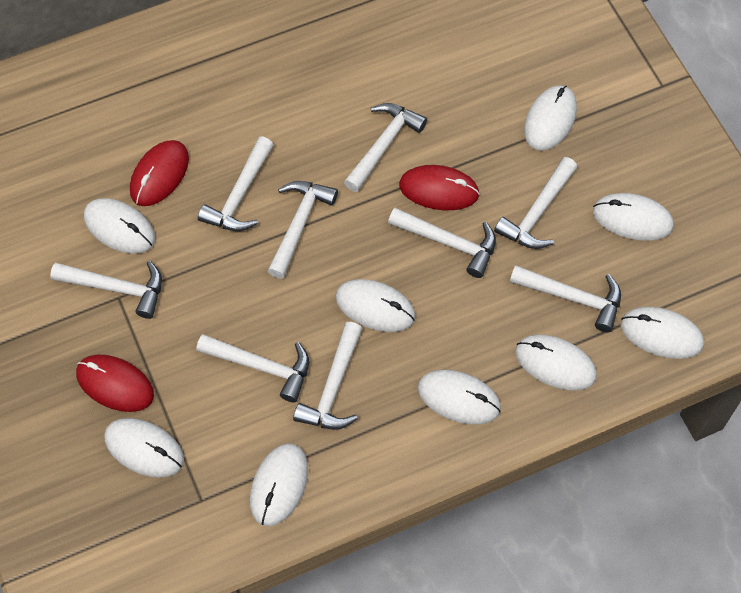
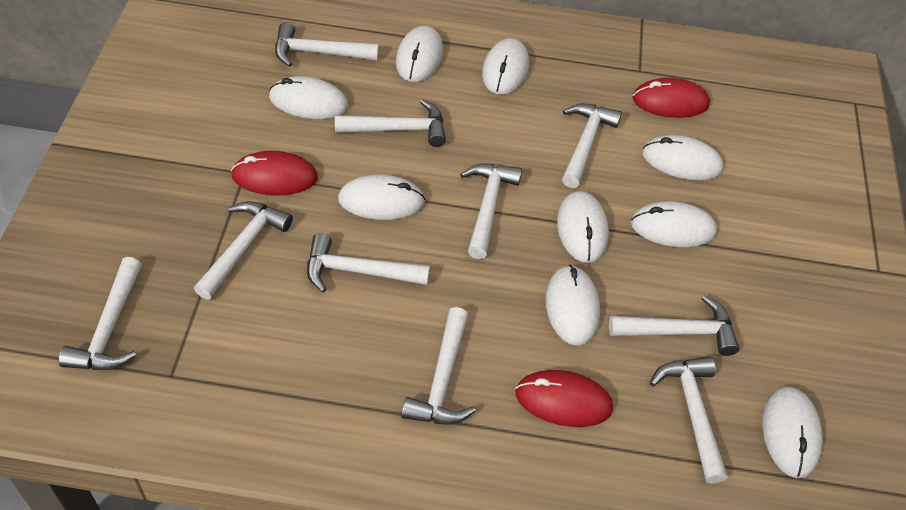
white hammer: [50,261,162,319] [196,334,309,403] [198,136,274,231] [268,181,338,279] [293,322,362,430] [344,103,427,192] [388,208,496,278] [494,157,577,249] [510,265,621,332] = 9 -> [59,257,142,370] [194,201,293,300] [275,22,379,67] [307,233,430,292] [335,99,446,147] [401,307,476,425] [460,164,522,259] [562,103,622,188] [609,295,739,356] [650,356,728,484] = 10

